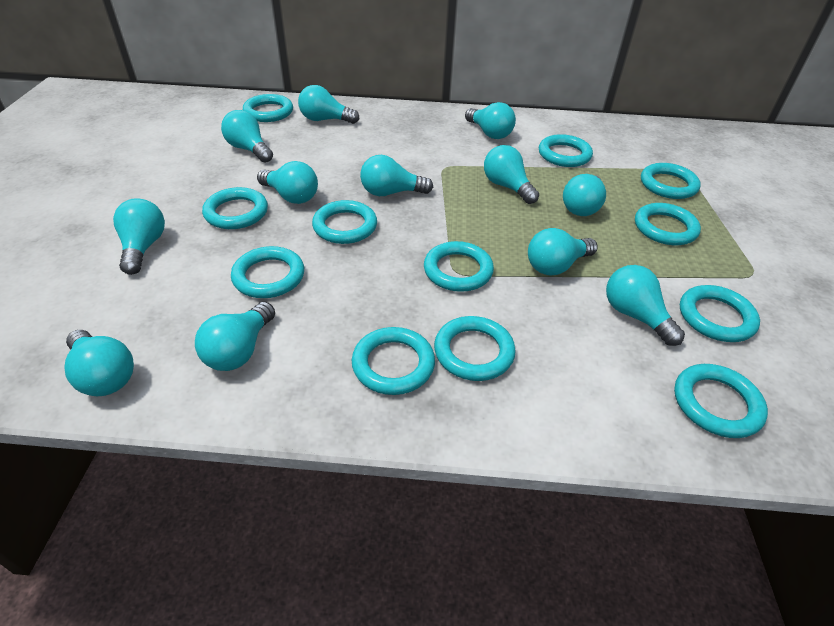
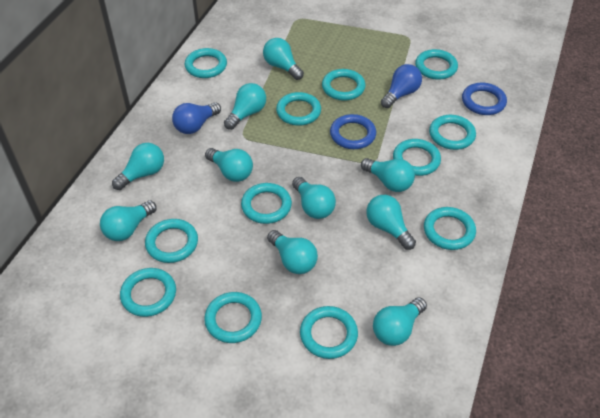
blue light bulb: none = 0 -> [172,102,221,134] [381,64,422,108] = 2
blue ring: none = 0 -> [330,114,376,149] [462,83,507,115] = 2
turquoise light bulb: [65,330,134,396] [113,198,165,275] [195,302,275,371] [221,110,273,163] [257,161,318,204] [298,85,359,124] [360,155,433,196] [465,102,516,139] [484,145,539,204] [528,228,598,275] [563,174,606,216] [606,265,685,346] = 12 -> [100,200,157,241] [112,143,164,190] [205,148,253,182] [224,83,266,130] [263,38,304,80] [267,230,318,274] [292,177,336,219] [361,158,415,192] [366,195,416,250] [373,297,427,346] = 10

